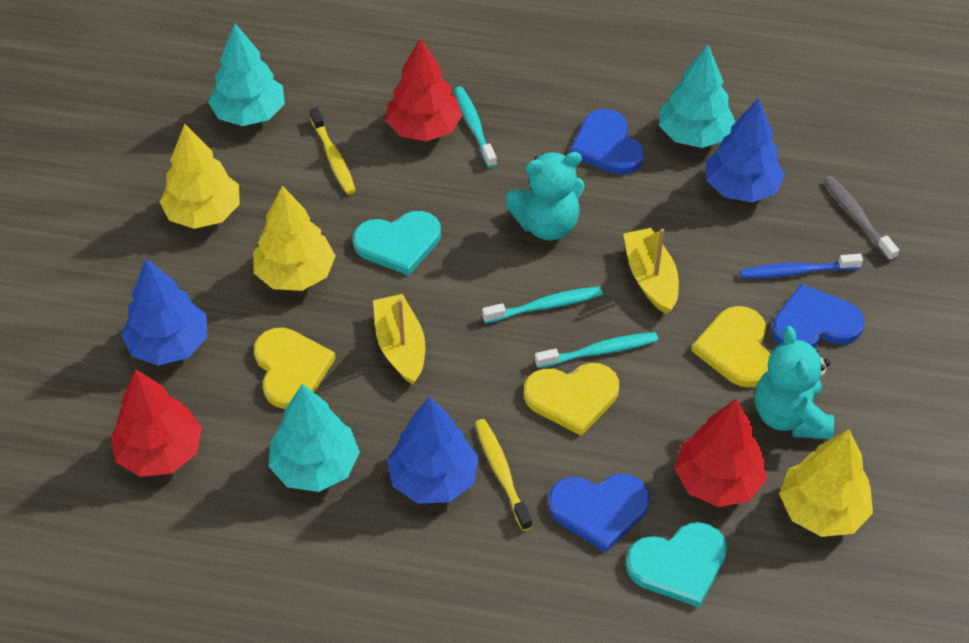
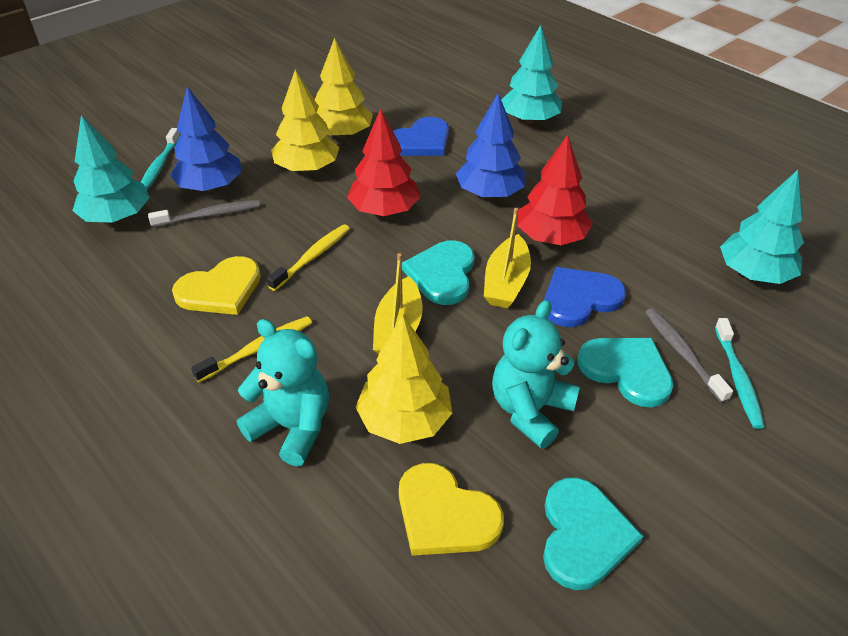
blue heart: [548,473,650,553] [570,109,644,175] [772,284,865,347] = 3 -> [393,117,449,156] [544,267,626,327] = 2
blue toothbrush: [740,254,863,279] = 1 -> none = 0
blue tree: [121,258,207,365] [387,396,478,503] [706,98,785,203] = 3 -> [170,86,242,191] [456,93,526,198] = 2
grey toothbrush: [824,176,899,261] = 1 -> [148,200,260,227] [645,308,733,403] = 2
red tree: [111,369,202,477] [386,38,463,141] [674,399,767,507] = 3 -> [347,109,420,216] [517,135,593,245] = 2
turquoise heart: [353,211,441,275] [626,522,727,607] = 2 -> [402,240,475,305] [543,477,643,590] [578,338,674,407] = 3
turquoise toothbrush: [454,87,497,168] [482,286,603,323] [535,332,658,368] = 3 -> [141,128,180,190] [715,318,765,429] = 2
yellow heart: [254,328,336,409] [524,363,619,436] [691,306,770,388] = 3 -> [172,256,261,315] [399,463,504,556] = 2

